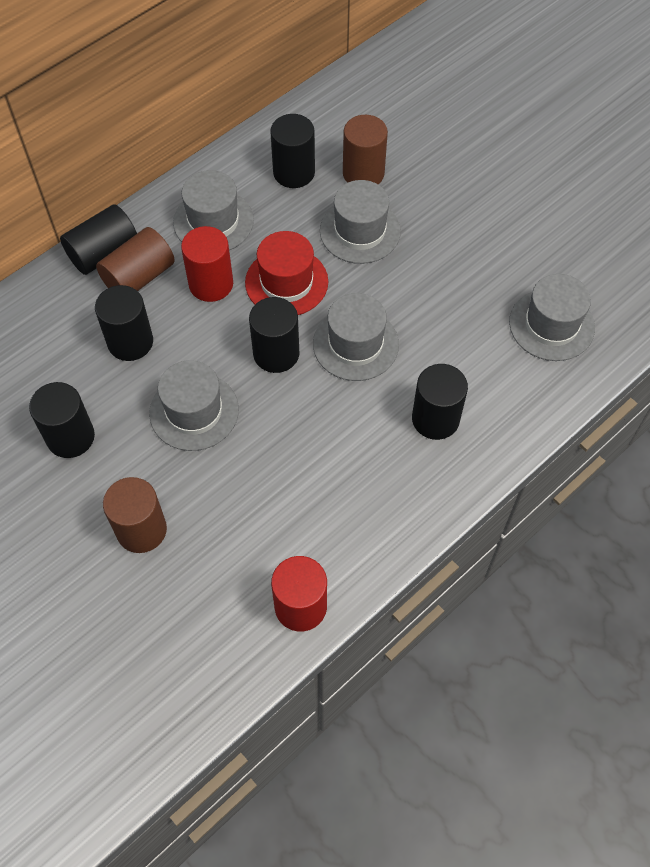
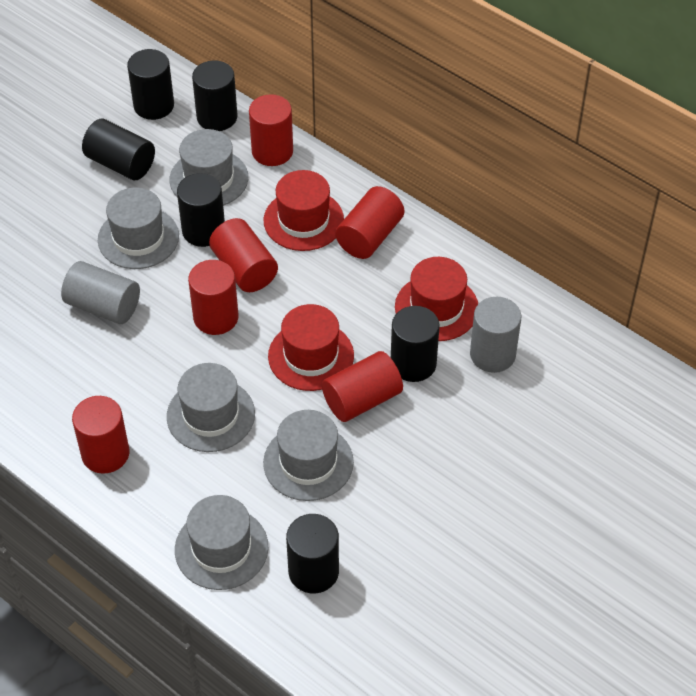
brown cylinder: [96,227,175,291] [103,477,167,553] [343,115,388,184] = 3 -> none = 0
grey cylinder: none = 0 -> [61,261,140,324] [470,297,521,373] = 2
red cylinder: [181,226,233,302] [271,556,327,632] = 2 -> [72,396,129,474] [188,260,238,335] [209,218,278,292] [249,94,293,166] [322,351,403,422] [335,186,404,259] = 6
red hat: [245,231,328,315] = 1 -> [263,170,344,251] [268,304,354,391] [395,257,478,341] = 3

